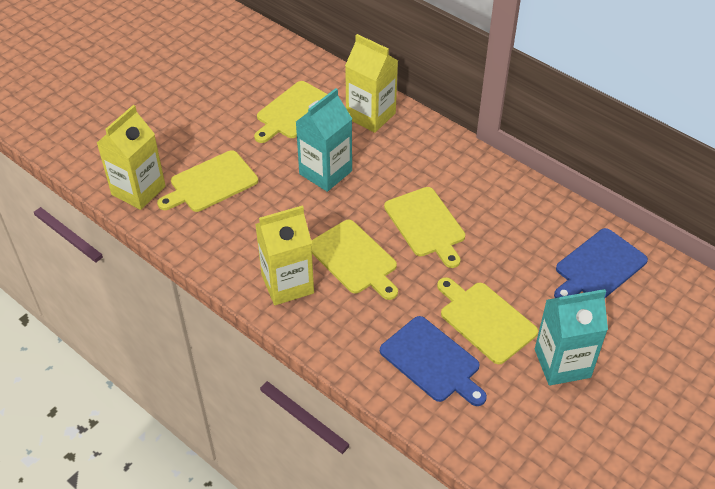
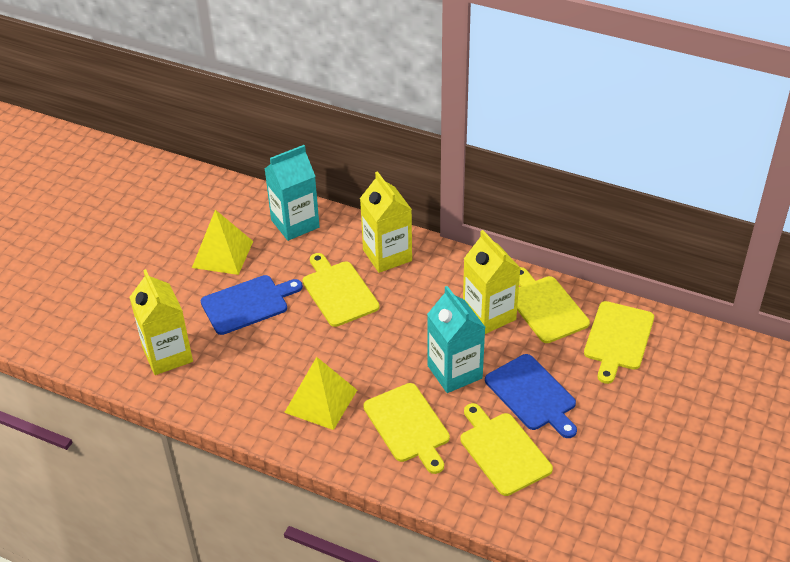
yellow pyramid: none = 0 -> [192,210,253,275] [284,357,357,430] = 2

